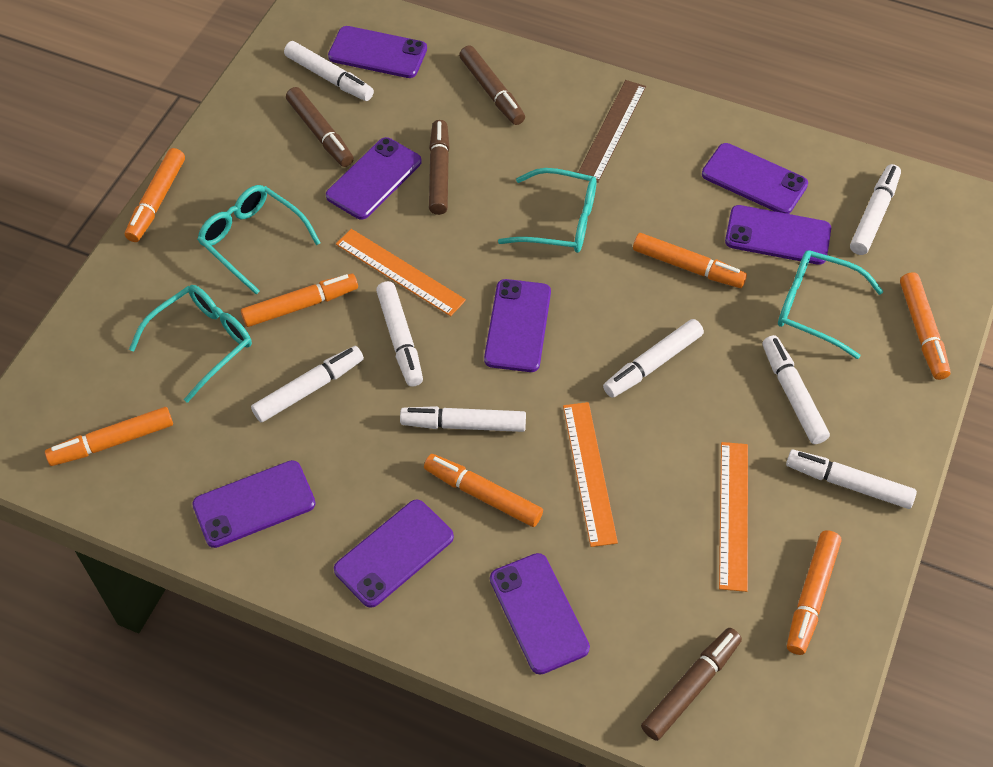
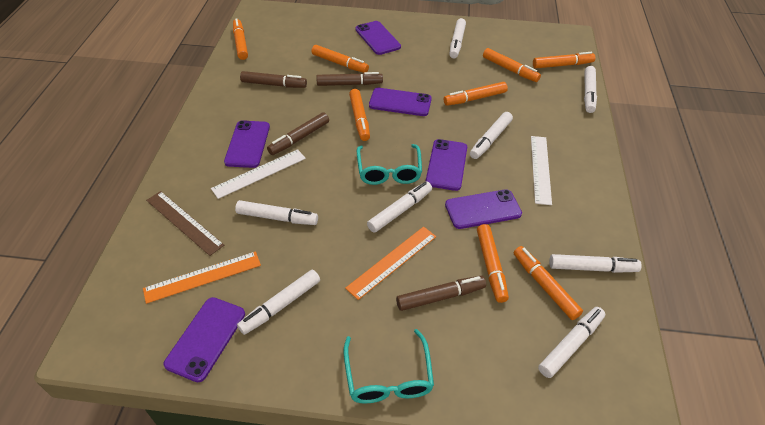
orange marker: [45,407,173,466] [125,148,185,242] [241,273,358,327] [424,454,543,527] [633,233,747,288] [787,530,841,655] [900,272,951,380] = 7 -> [233,18,248,60] [312,45,369,73] [349,89,370,141] [444,82,508,106] [477,224,509,303] [483,48,541,82] [514,246,583,320] [533,52,595,68] = 8
orange ruler: [336,229,466,316] [563,402,618,547] [719,442,748,592] = 3 -> [143,251,261,304] [345,227,436,300] = 2
purple phone: [192,460,316,548] [326,137,422,220] [328,26,427,78] [334,500,454,608] [484,279,551,372] [490,553,590,675] [702,143,808,214] [725,205,831,265] = 8 -> [164,297,245,382] [224,120,270,168] [355,21,401,55] [369,88,432,116] [426,139,467,191] [445,189,522,229] = 6
turquoise glasses: [129,285,252,403] [197,185,321,295] [498,168,597,253] [778,250,884,359] = 4 -> [344,329,434,404] [357,144,422,185] = 2
white ruler: none = 0 -> [211,149,306,199] [531,136,552,205] = 2

